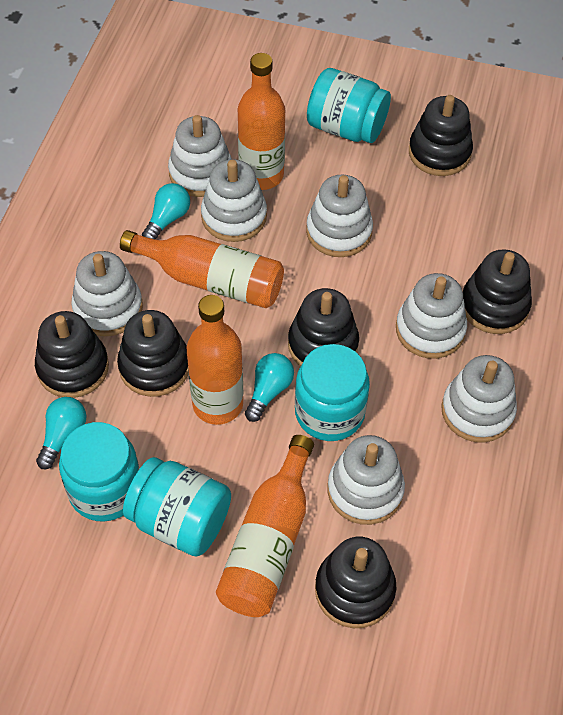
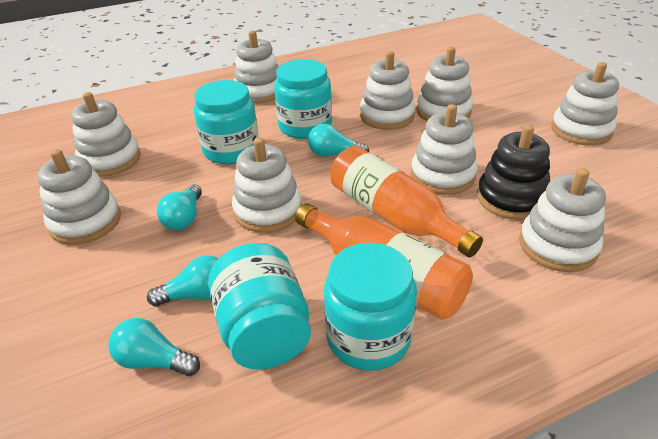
black stacking toy: [35,311,109,398] [117,310,189,397] [288,288,359,366] [315,537,396,628] [409,95,473,176] [463,249,532,334] = 6 -> [477,125,550,220] = 1
orange bottle: [120,230,284,308] [187,295,243,425] [216,435,314,617] [238,53,285,190] = 4 -> [295,203,473,320] [330,146,483,257] = 2
turquoise light bulb: [36,397,86,469] [142,183,190,240] [245,353,294,422] = 3 -> [108,318,200,376] [147,255,218,307] [157,184,202,230] [308,124,369,157] = 4
white stacking toy: [71,251,143,336] [168,115,232,197] [201,159,267,242] [306,175,373,257] [328,435,405,525] [396,273,467,359] [441,355,517,443] = 7 -> [37,149,121,245] [71,92,141,177] [232,137,302,233] [234,31,279,104] [360,51,415,130] [411,104,477,195] [416,47,473,121] [519,168,606,272] [551,62,619,146] = 9

